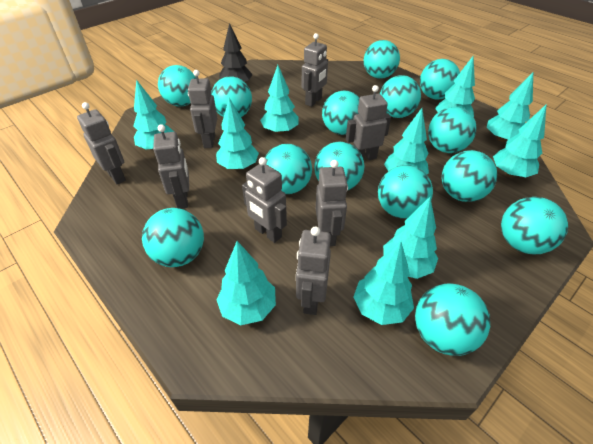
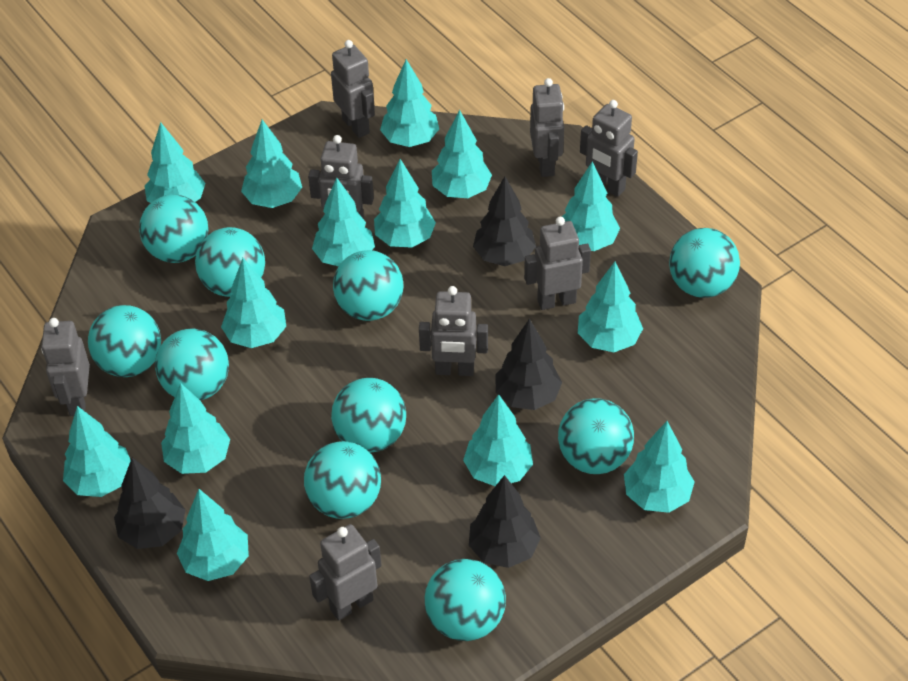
black tree: [219,23,253,82] = 1 -> [114,458,186,549] [469,475,541,568] [473,177,536,266] [495,319,562,410] = 4
turquoise ball: [142,208,204,267] [158,65,196,107] [211,76,252,117] [265,144,312,194] [314,142,365,190] [322,91,360,135] [364,40,400,79] [378,165,433,219] [380,75,421,118] [415,283,490,356] [420,59,460,100] [428,107,477,153] [442,150,497,202] [501,197,568,254] = 14 -> [88,305,161,377] [139,195,208,263] [155,329,229,400] [195,227,265,297] [304,441,381,519] [331,378,406,453] [333,250,403,321] [424,559,506,641] [558,398,634,474] [669,228,740,298] = 10
turquoise tree: [134,80,174,149] [216,98,259,170] [216,241,276,325] [260,65,299,134] [353,241,414,325] [383,197,438,279] [384,108,429,174] [435,56,475,117] [487,72,533,142] [493,105,546,177] = 10 -> [63,406,131,497] [145,122,205,203] [161,383,230,474] [177,489,249,581] [221,258,286,348] [241,120,302,208] [312,178,375,266] [374,159,436,248] [380,59,439,147] [432,110,492,198] [463,394,533,486] [562,161,620,251] [578,262,643,352] [624,421,695,513] = 14

